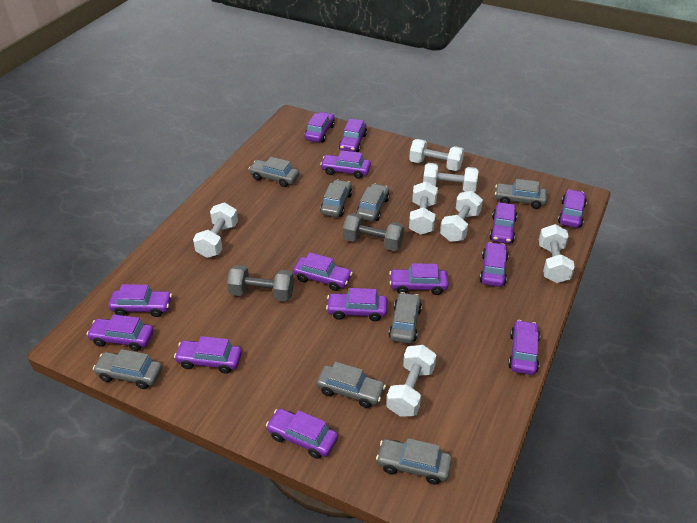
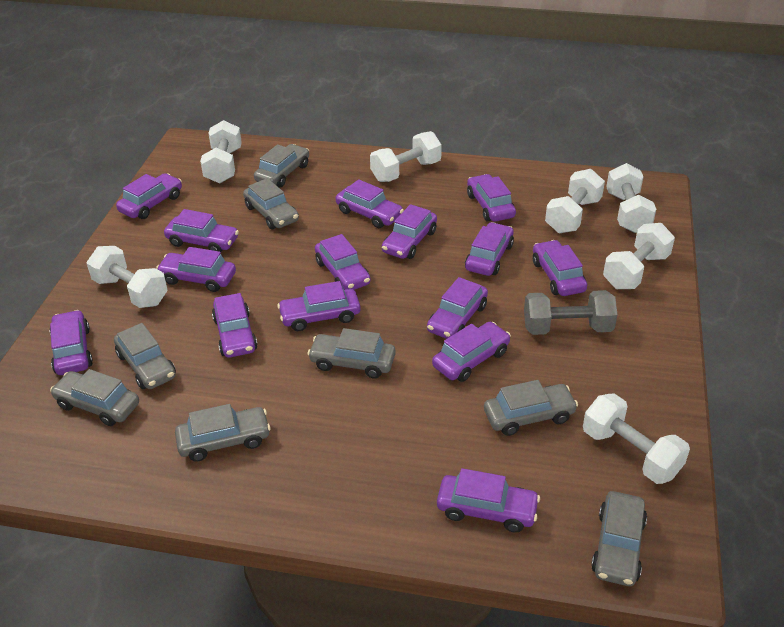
grey dumbbell: [227,265,294,301] [343,213,404,251] = 2 -> [524,290,618,335] = 1
purple car: [87,315,154,351] [108,284,172,317] [174,336,242,374] [266,409,338,459] [293,252,353,291] [304,112,335,142] [320,150,371,179] [326,288,388,321] [339,119,367,152] [389,263,449,295] [480,242,509,287] [489,202,517,244] [508,320,540,375] [558,189,587,228] = 14 -> [49,310,93,375] [116,173,182,219] [156,247,236,292] [164,209,239,252] [212,293,258,358] [277,281,361,331] [315,234,371,290] [336,179,404,228] [382,204,437,259] [427,277,488,339] [432,322,511,382] [437,468,540,533] [465,222,514,276] [467,174,516,222] [533,240,587,296] = 15

